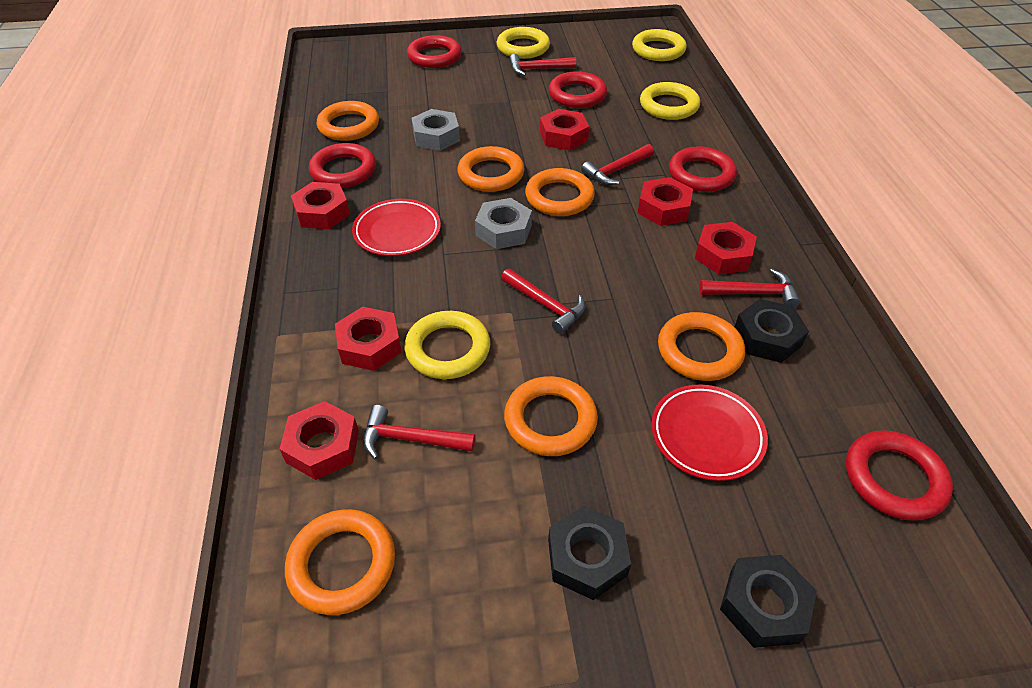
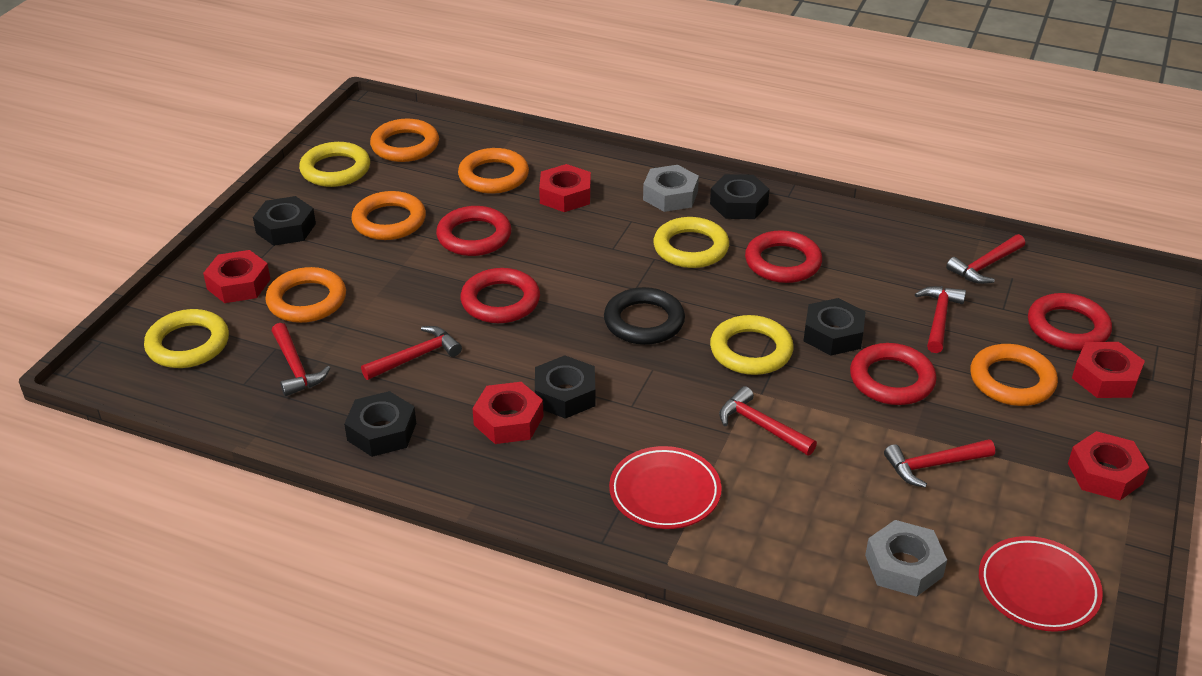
black nut: [548,506,631,600] [720,555,817,648] [735,299,809,363] = 3 -> [253,196,316,246] [344,391,416,457] [535,355,595,419] [710,174,770,219] [804,298,865,356] = 5
black ring: none = 0 -> [604,287,685,345] = 1
orange ring: [285,509,395,615] [317,101,379,141] [457,146,524,192] [504,376,598,456] [525,168,595,216] [658,312,745,381] = 6 -> [265,267,346,323] [351,191,426,240] [370,119,439,162] [458,148,529,194] [970,344,1058,406] = 5
red hammer: [363,405,475,460] [501,268,585,334] [509,54,576,76] [581,144,654,185] [699,269,800,307] = 5 -> [272,323,330,396] [361,326,462,380] [719,386,817,456] [884,439,995,488] [915,286,966,353] [946,234,1025,284] = 6
red nut: [280,401,359,480] [291,182,350,229] [335,307,402,371] [540,109,589,151] [638,177,693,226] [695,222,757,275] = 6 -> [203,250,271,303] [472,382,544,444] [539,164,591,212] [1068,431,1149,500] [1072,342,1145,398] = 5

